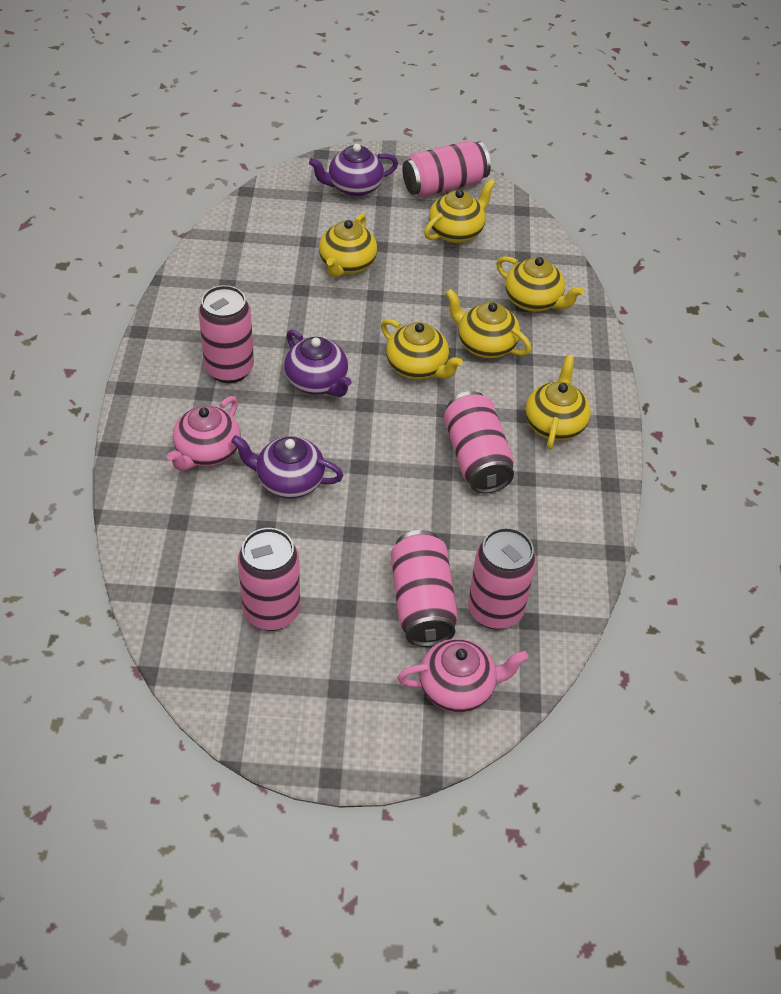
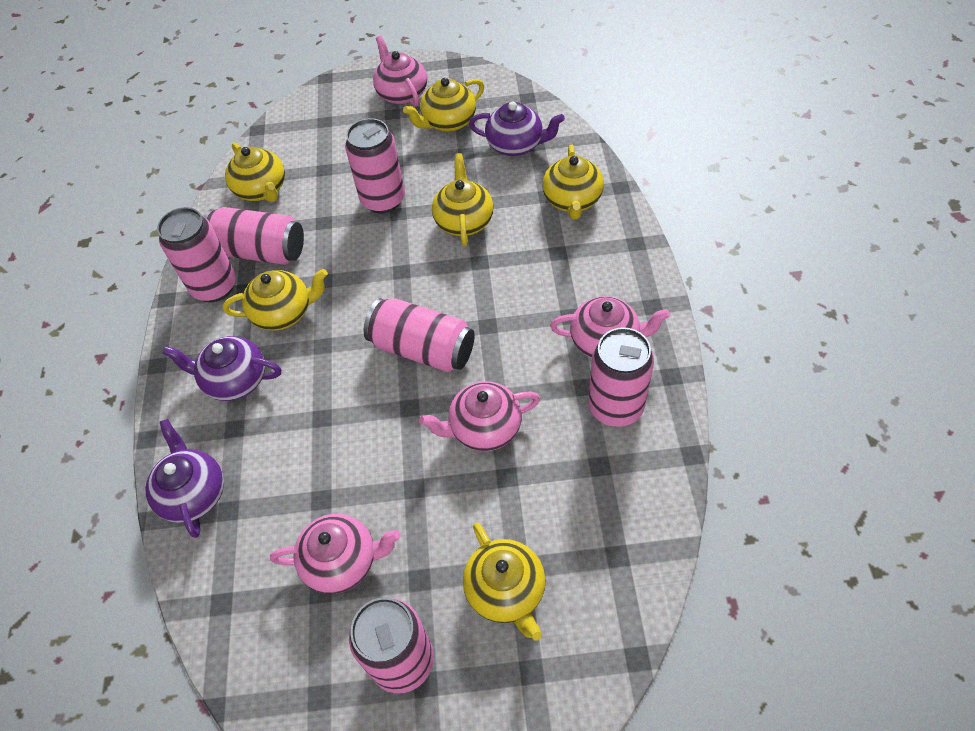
pink teapot: [167,396,241,471] [398,639,529,713] = 2 -> [270,514,400,594] [373,36,427,107] [419,381,540,451] [550,296,670,358] = 4

